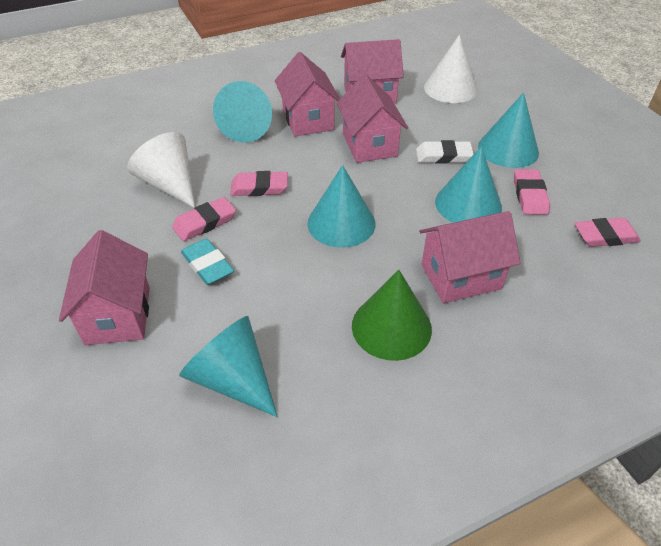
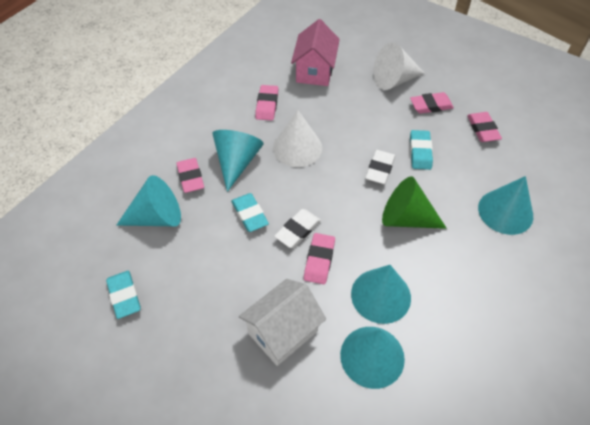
pink eraser: [172,197,236,241] [230,171,288,196] [514,169,550,215] [575,218,641,247] = 4 -> [176,158,204,193] [255,85,278,121] [304,233,335,284] [410,92,454,114] [467,112,502,142] = 5
pink house: [59,230,150,345] [275,52,340,137] [337,74,408,163] [341,39,404,104] [419,211,520,303] = 5 -> [291,19,340,86] = 1
turquoise eraser: [181,238,234,285] = 1 -> [106,271,141,319] [231,193,269,232] [410,130,433,170] = 3
white eraser: [416,140,474,163] = 1 -> [274,209,321,248] [365,150,395,184] = 2
white house: none = 0 -> [239,279,326,366] = 1

